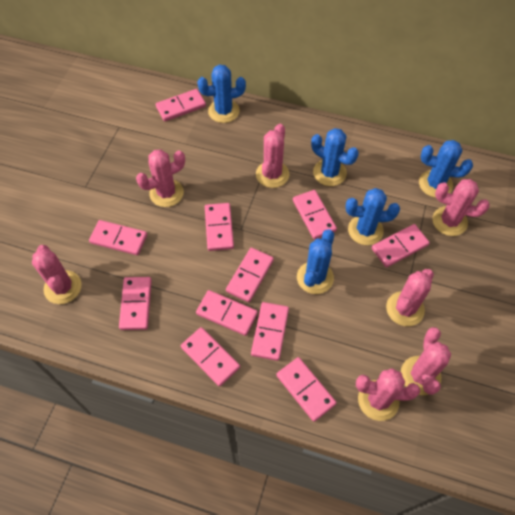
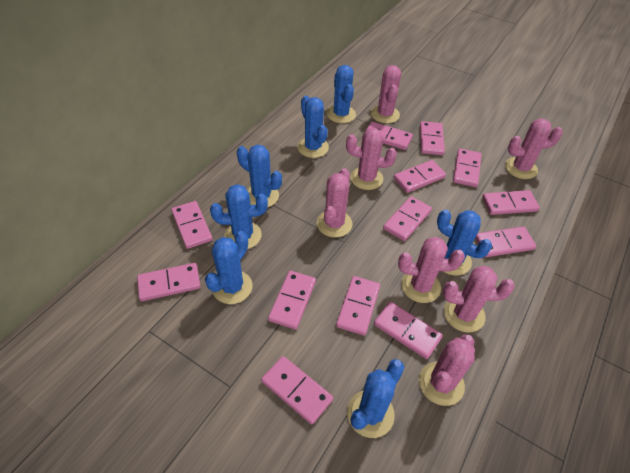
blue cactus: [197,64,246,123] [297,229,334,294] [311,128,359,186] [346,188,400,245] [419,140,473,198] = 5 -> [205,231,253,304] [210,184,268,249] [237,145,282,207] [297,96,329,158] [327,65,356,123] [347,359,404,438] [437,210,492,275] = 7
pink domino: [89,220,147,255] [119,277,152,330] [156,89,206,121] [181,327,240,387] [196,290,258,336] [205,203,234,251] [226,248,274,302] [251,302,289,361] [276,357,337,422] [293,190,337,239] [372,224,430,267] = 11 -> [137,263,201,301] [171,201,212,249] [261,356,333,425] [268,271,316,329] [336,276,380,336] [365,122,413,150] [374,302,443,359] [383,196,432,241] [393,160,446,193] [420,121,445,155] [453,149,482,187] [475,226,536,257] [482,190,540,215] = 13

